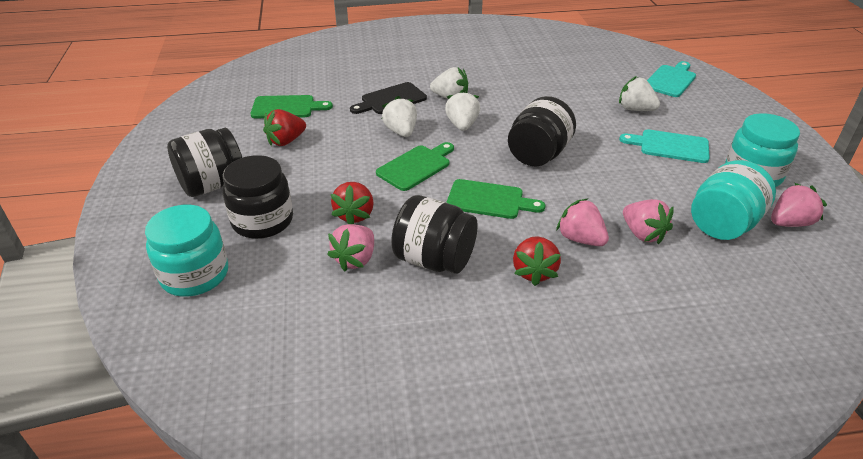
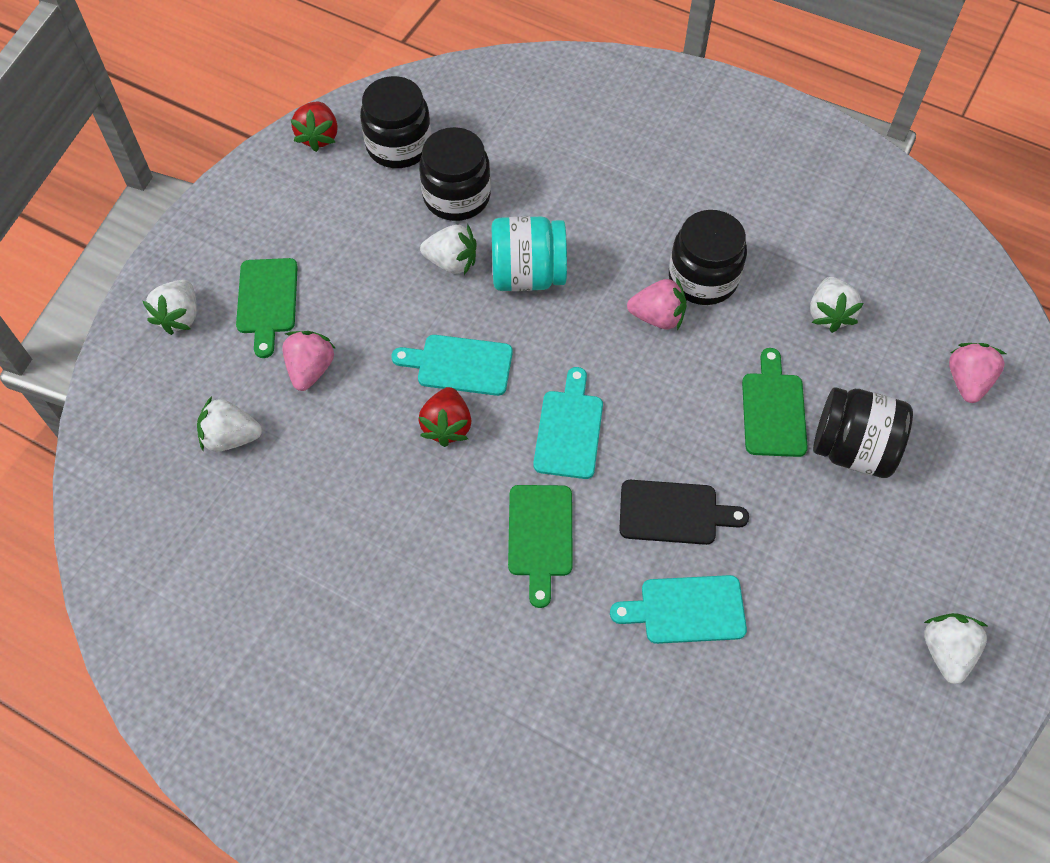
pink strawberry: [327,224,374,271] [556,198,609,246] [623,199,674,244] [771,183,827,227] = 4 -> [282,331,336,391] [627,277,687,330] [949,343,1006,403] = 3
red strawberry: [263,109,306,146] [331,182,374,224] [513,236,561,286] = 3 -> [291,102,338,152] [418,387,472,447] = 2
turquoise cutting board: [619,129,710,163] [647,61,696,97] = 2 -> [391,335,513,396] [533,367,603,479] [610,575,747,644] = 3
turquoise jar: [145,205,228,297] [691,160,776,240] [725,113,800,187] = 3 -> [492,216,567,291] = 1
white strawberry: [382,96,417,137] [430,67,468,99] [445,90,480,131] [619,76,660,111] = 4 -> [143,280,196,335] [197,396,262,452] [420,223,476,275] [810,277,864,333] [924,613,987,684] = 5

